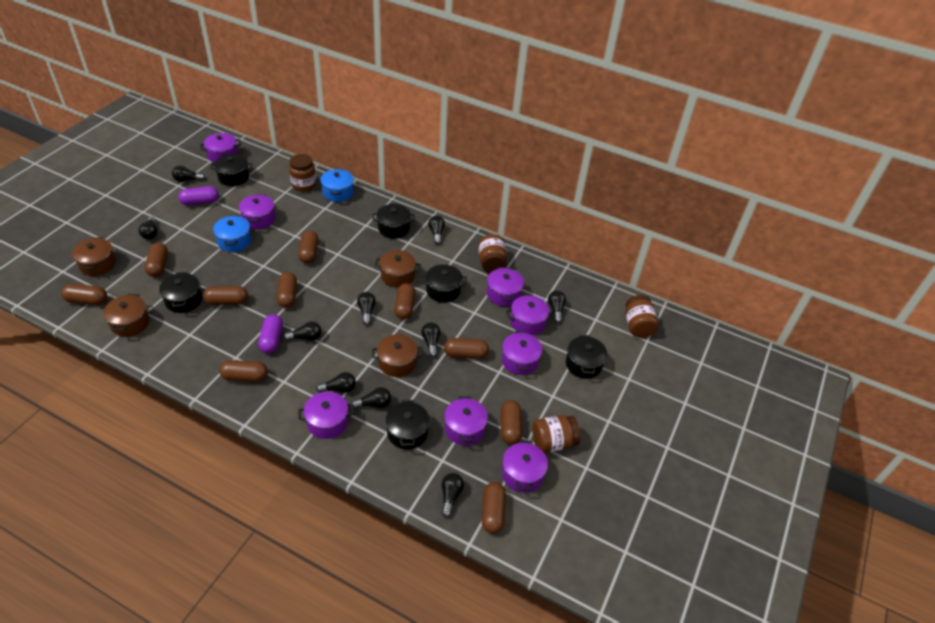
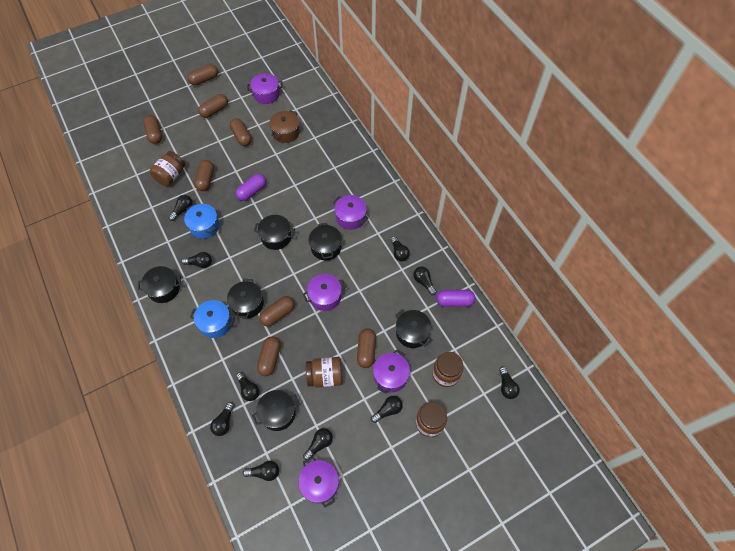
brown capsule: [61,284,107,305] [145,243,168,277] [203,286,248,305] [219,360,268,382] [277,272,297,308] [298,230,319,263] [394,283,415,319] [444,338,489,359] [481,482,506,534] [501,400,522,445] = 10 -> [143,115,162,144] [188,64,218,86] [194,160,214,191] [198,94,228,118] [230,118,252,146] [257,336,281,376] [259,296,295,326] [357,328,376,368] = 8
brown pot: [72,237,116,276] [103,294,150,337] [372,334,423,377] [375,250,421,288] = 4 -> [269,110,300,143] = 1
purple pot: [200,133,241,163] [239,194,275,229] [298,392,354,439] [444,396,488,445] [487,267,524,306] [502,331,542,375] [502,440,548,493] [506,295,554,335] = 8 -> [247,73,283,104] [298,456,339,508] [303,274,346,311] [333,195,368,230] [373,350,410,394] = 5

